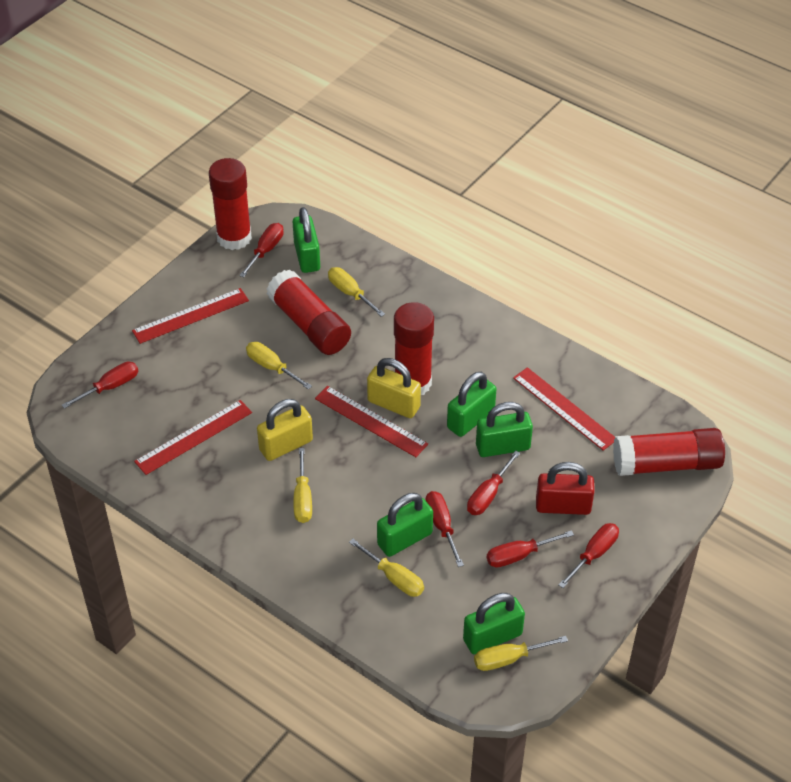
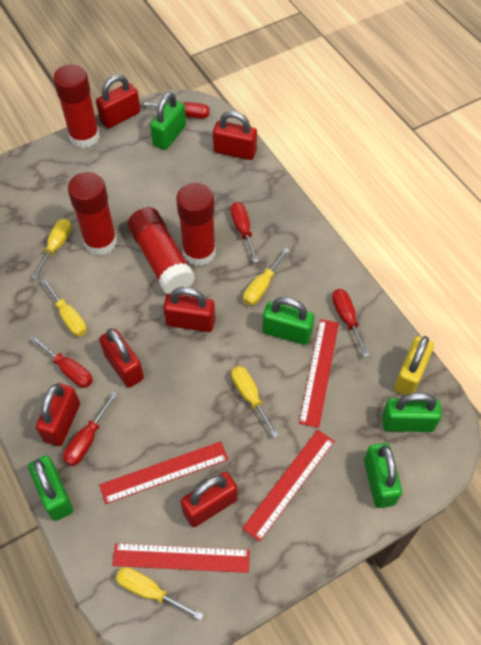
red padlock: [536,462,595,515] = 1 -> [36,383,80,446] [96,75,140,129] [99,329,144,388] [163,287,215,332] [181,472,238,527] [213,111,257,160] = 6
red screwdriver: [62,362,138,409] [239,223,284,278] [425,491,464,567] [467,450,520,515] [487,530,574,568] [558,523,619,588] = 6 -> [30,336,93,388] [63,392,117,466] [144,102,210,119] [231,202,259,263] [332,289,370,357] = 5
yellow padlock: [257,399,313,461] [367,358,421,418] = 2 -> [394,336,434,395] = 1

